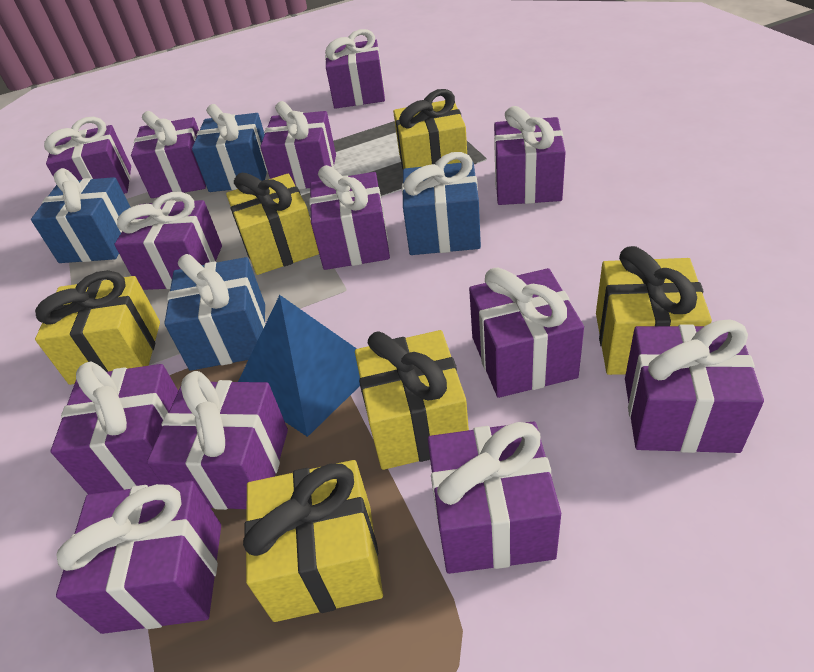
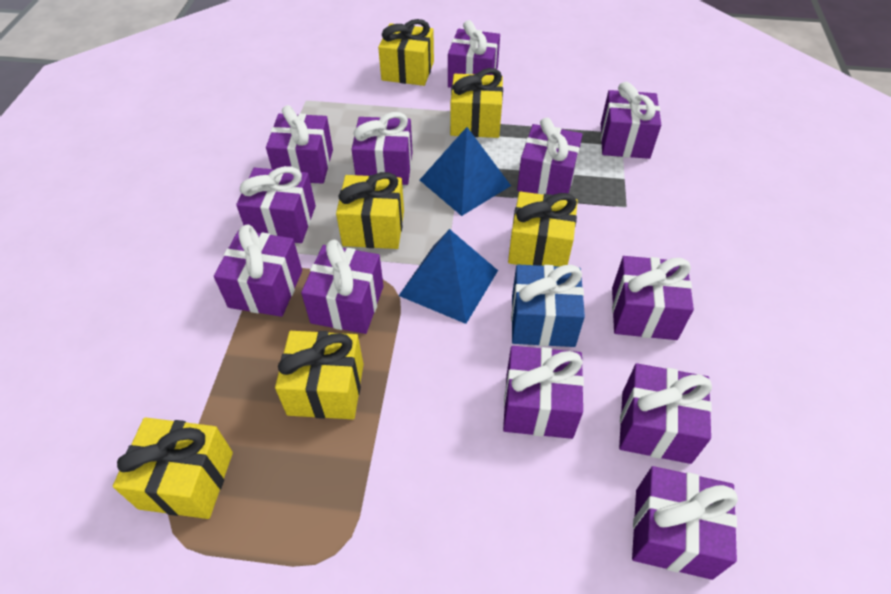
blue gift: [31,168,131,263] [164,254,265,371] [192,104,268,192] [402,152,481,255] = 4 -> [511,265,585,347] = 1
blue pyramid: [238,295,360,437] = 1 -> [399,229,498,324] [420,127,511,216] = 2
purple gift: [44,117,131,194] [50,362,178,494] [56,481,221,634] [114,192,222,290] [131,111,206,198] [147,371,288,510] [260,101,336,189] [309,165,390,270] [325,29,385,109] [428,422,561,574] [469,268,584,398] [494,106,566,205] [625,319,764,453] = 13 -> [214,224,302,317] [236,166,316,243] [266,105,333,184] [301,240,384,334] [351,112,412,185] [448,20,500,88] [503,346,584,439] [517,118,583,195] [601,82,661,159] [612,256,694,340] [619,363,712,464] [632,466,738,580] = 12

